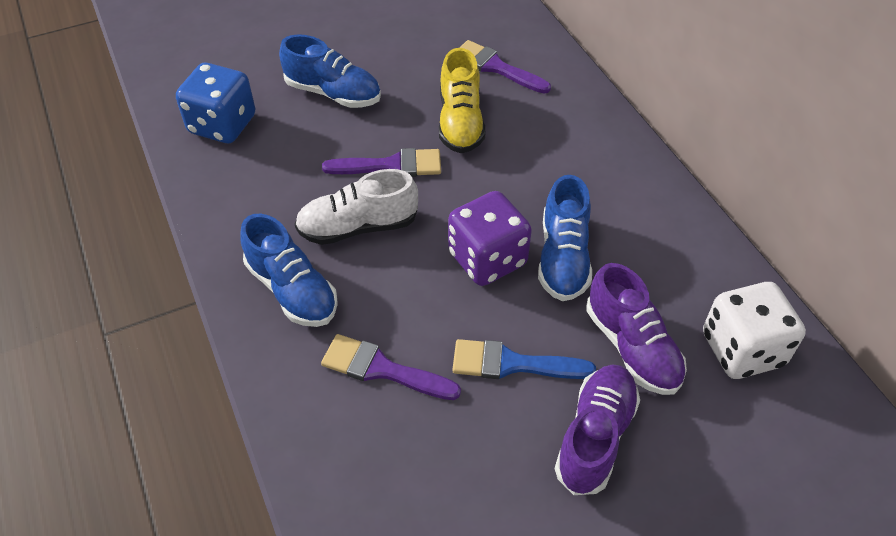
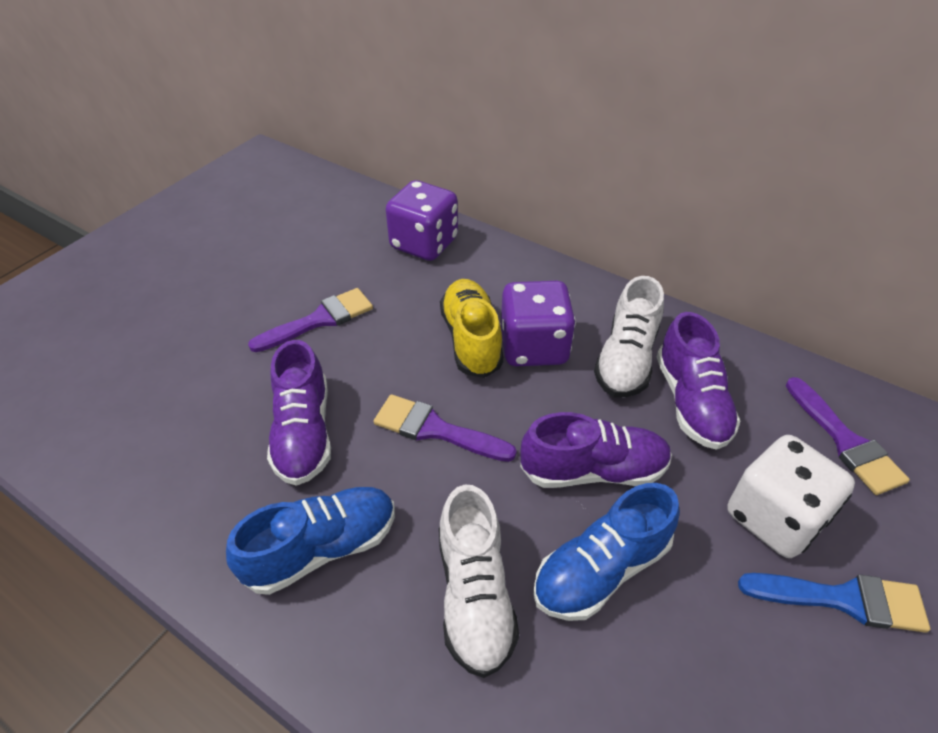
blue dice: [176,63,255,143] = 1 -> none = 0
blue shoe: [240,214,338,327] [279,34,381,108] [538,175,592,301] = 3 -> [226,487,395,595] [533,483,680,621] = 2
purple dice: [448,191,532,286] = 1 -> [386,180,458,261] [501,281,576,366] = 2
purple shoe: [555,364,640,495] [586,263,687,395] = 2 -> [267,340,331,486] [520,412,672,488] [657,312,740,450] = 3
white shoe: [295,169,418,245] = 1 -> [439,485,519,678] [594,276,664,398] = 2

